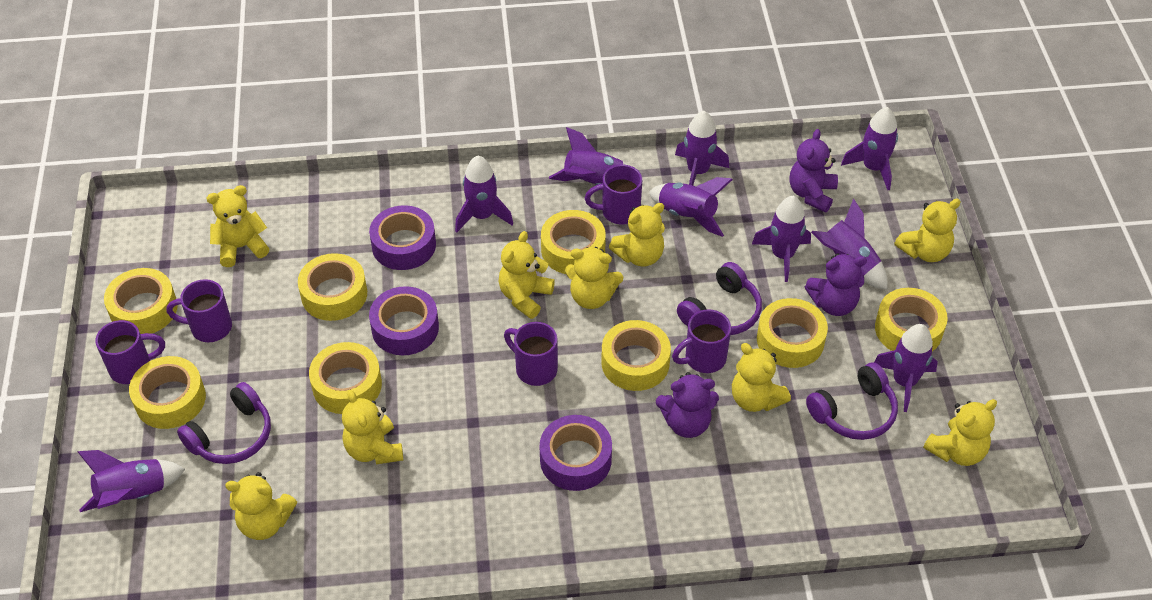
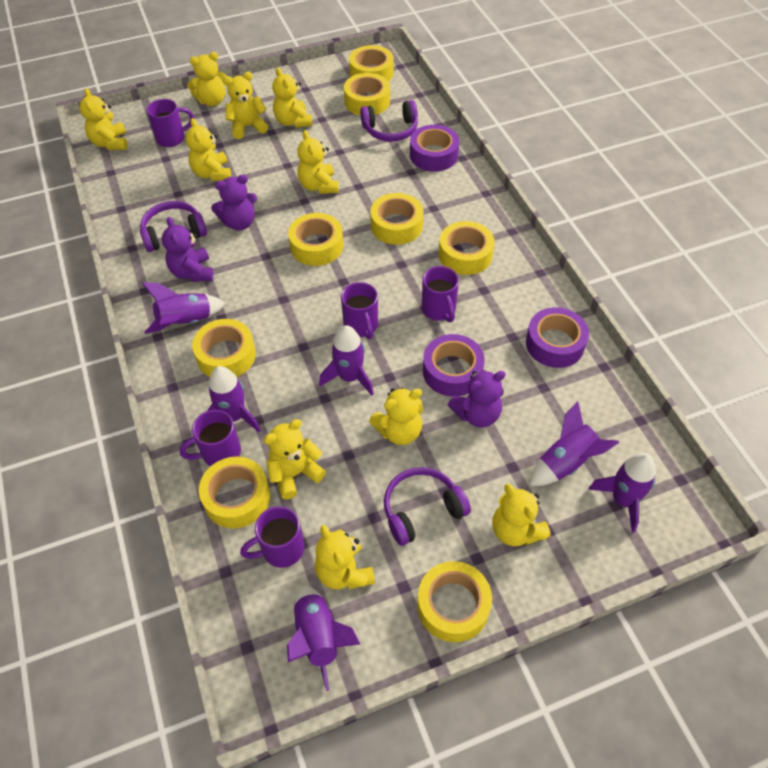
purple rocket: [77,450,185,512] [455,156,513,232] [549,127,628,185] [649,177,733,237] [675,111,729,185] [752,196,811,282] [811,199,888,289] [841,107,898,190] [874,324,938,412] = 9 -> [142,283,225,334] [207,366,261,432] [287,585,360,691] [319,325,374,395] [529,401,620,486] [588,453,656,533] = 6
yellow teddy bear: [206,185,269,267] [225,472,297,540] [342,390,403,464] [498,231,555,319] [565,247,623,309] [609,203,665,267] [732,343,791,412] [895,199,961,262] [923,399,997,466] = 9 -> [79,88,128,150] [186,118,231,181] [187,52,227,106] [223,72,268,139] [264,419,326,499] [272,67,313,128] [297,130,338,194] [315,525,375,589] [369,388,423,445] [492,484,551,546] = 10

